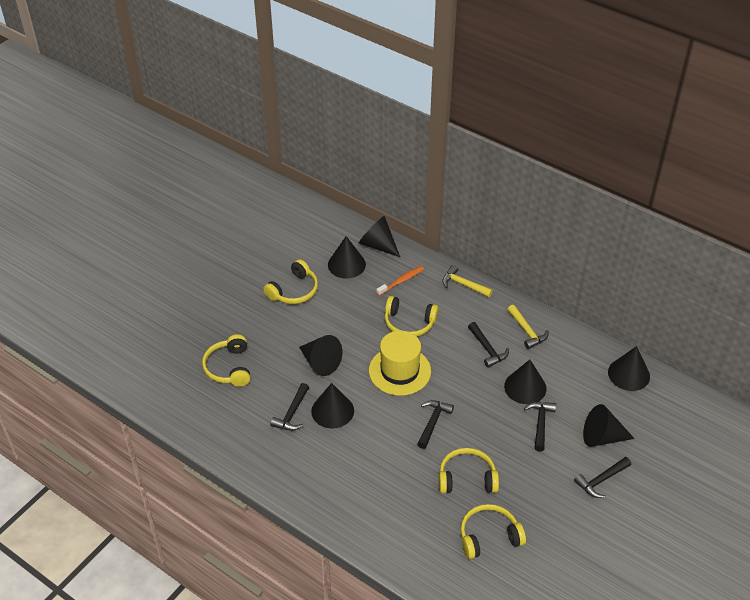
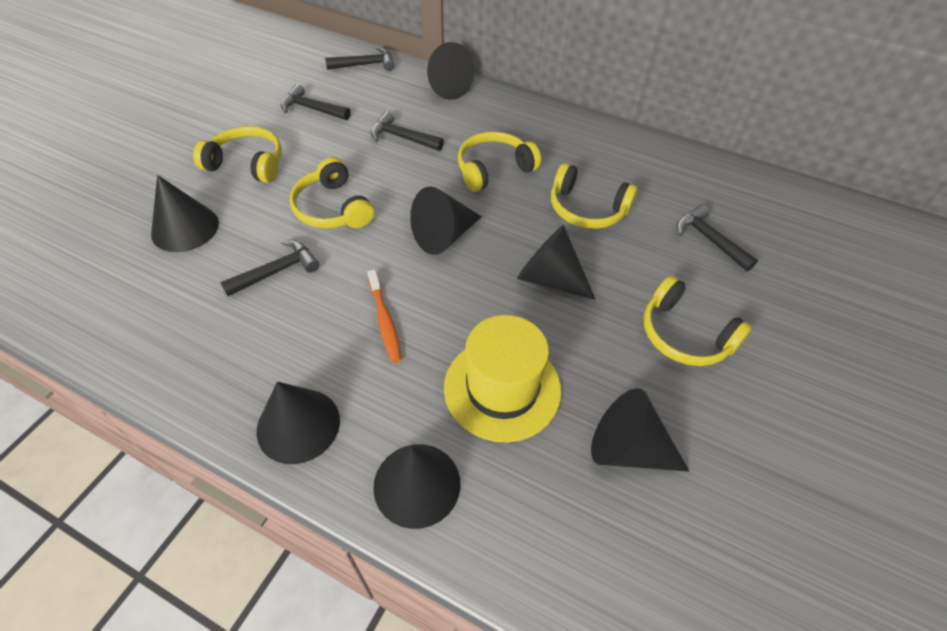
yellow hammer: [442,265,493,297] [507,305,549,349] = 2 -> none = 0

